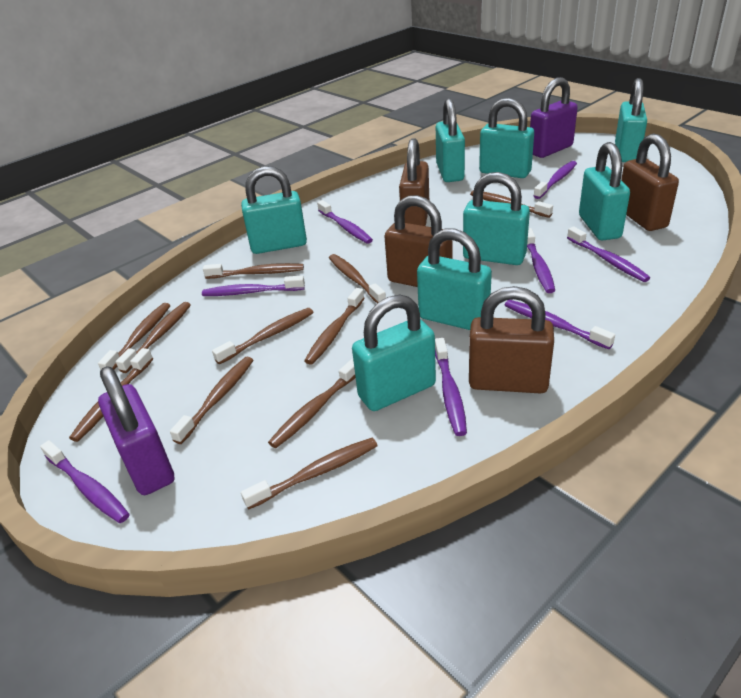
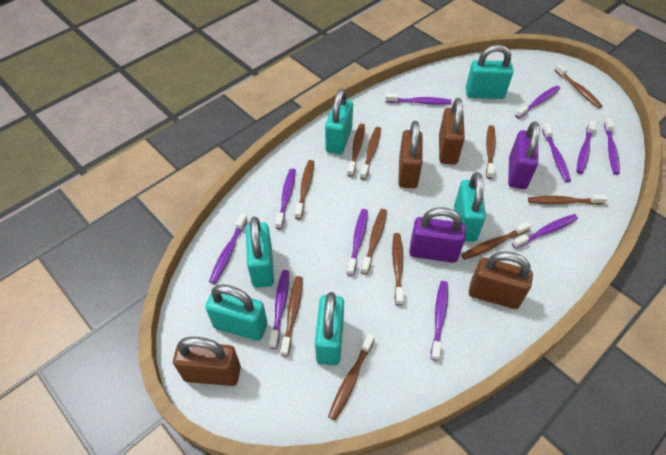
purple toothbrush: [40,440,130,523] [202,276,305,296] [317,200,373,244] [435,338,467,436] [505,300,615,349] [527,228,555,293] [534,161,577,199] [567,226,650,282] = 8 -> [209,214,248,284] [269,270,289,349] [275,168,296,229] [347,209,368,276] [385,93,451,105] [431,281,448,361] [512,214,578,249] [515,85,560,118] [542,124,571,182] [576,120,596,174] [604,118,620,175] = 11
turquoise padlock: [241,166,307,254] [352,295,436,411] [417,228,492,330] [436,98,465,182] [463,172,530,265] [479,98,534,178] [579,142,630,240] [615,78,647,162] = 8 -> [205,284,268,341] [246,217,274,288] [315,292,344,365] [325,88,353,155] [454,172,486,242] [466,45,513,99] = 6

